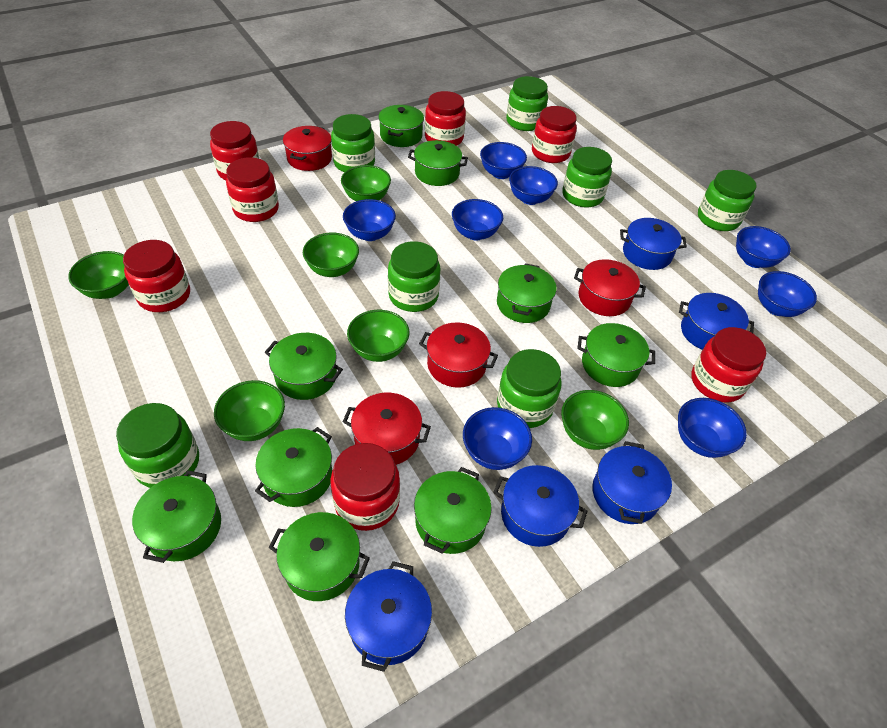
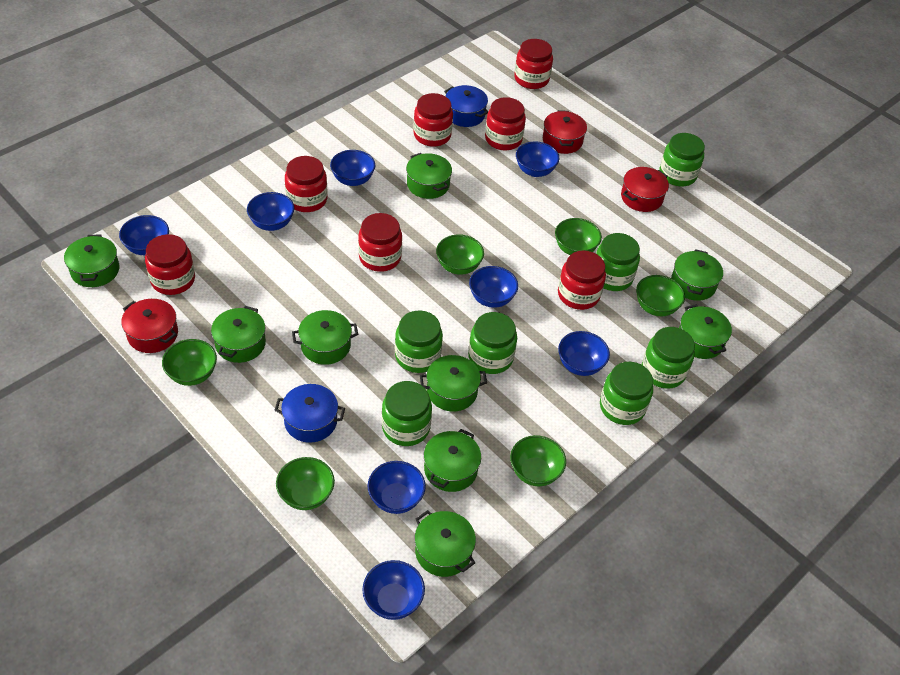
blue pot: [345,561,432,672] [493,465,587,547] [592,441,672,524] [620,218,687,270] [679,293,754,350] = 5 -> [274,384,345,443] [444,85,488,127] = 2
red pot: [283,126,332,171] [343,393,431,465] [419,322,498,388] [574,259,646,316] = 4 -> [121,299,178,353] [543,110,587,154] [621,167,669,212] = 3

